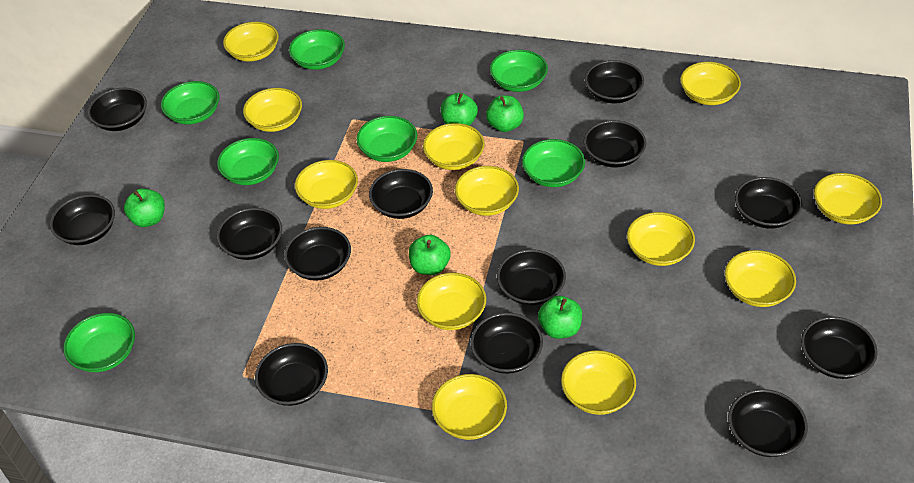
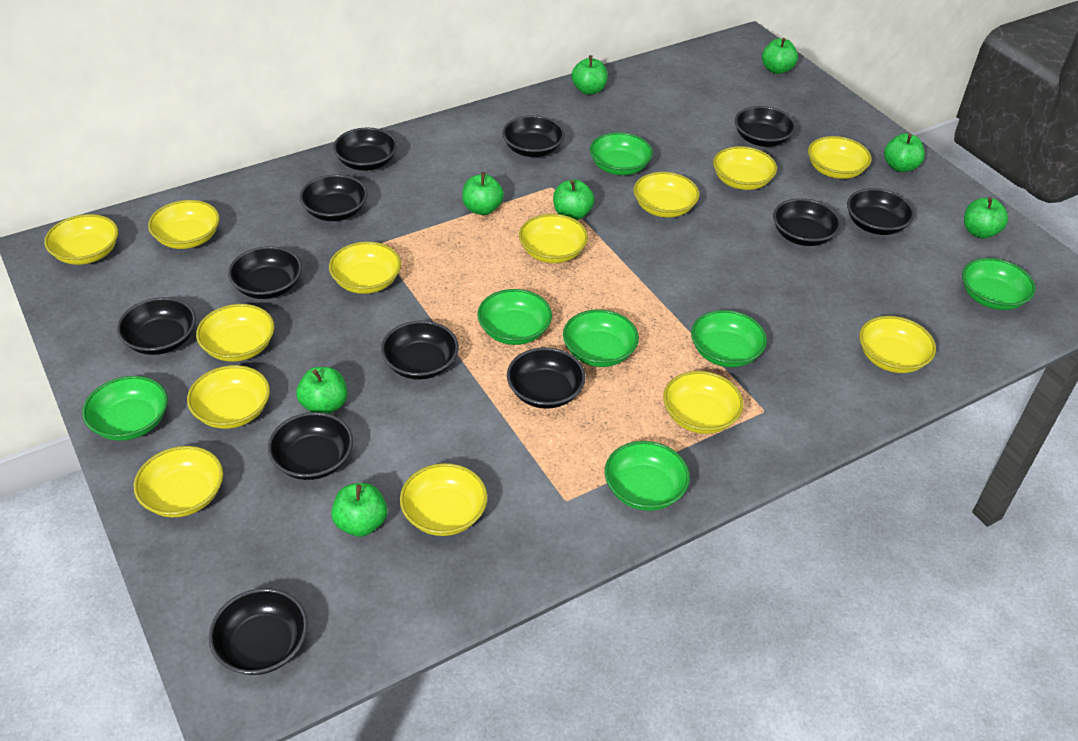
black bowl: [50,194,115,245] [88,88,147,131] [217,208,282,260] [255,343,328,406] [284,227,351,281] [369,169,433,219] [470,313,543,374] [497,249,566,305] [584,120,646,168] [585,60,644,103] [728,389,808,457] [735,177,803,229] [801,316,878,379] = 13 -> [117,297,196,355] [209,588,308,675] [228,246,302,299] [268,412,353,480] [300,174,368,221] [333,127,397,171] [381,321,459,380] [502,115,565,157] [507,347,586,409] [735,106,796,147] [773,198,841,246] [847,188,915,235] = 12
green apple: [124,188,165,227] [409,235,451,275] [441,93,478,126] [486,95,524,132] [538,296,582,339] = 5 -> [296,367,347,414] [331,483,387,537] [462,172,504,215] [553,179,595,220] [571,55,608,95] [762,38,798,74] [884,133,925,172] [964,197,1008,239] = 8
yellow bowl: [223,22,279,62] [243,88,302,132] [295,160,358,209] [417,273,486,330] [423,123,485,170] [432,374,507,440] [455,166,519,216] [561,350,636,415] [627,212,695,266] [680,62,741,105] [725,250,796,307] [814,173,882,224] = 12 -> [44,214,118,265] [134,446,223,517] [148,200,220,249] [187,365,270,429] [196,304,274,362] [329,241,401,294] [400,463,488,536] [519,214,588,263] [633,172,699,218] [663,371,744,434] [713,146,777,190] [808,136,872,179] [859,316,936,373] = 13

